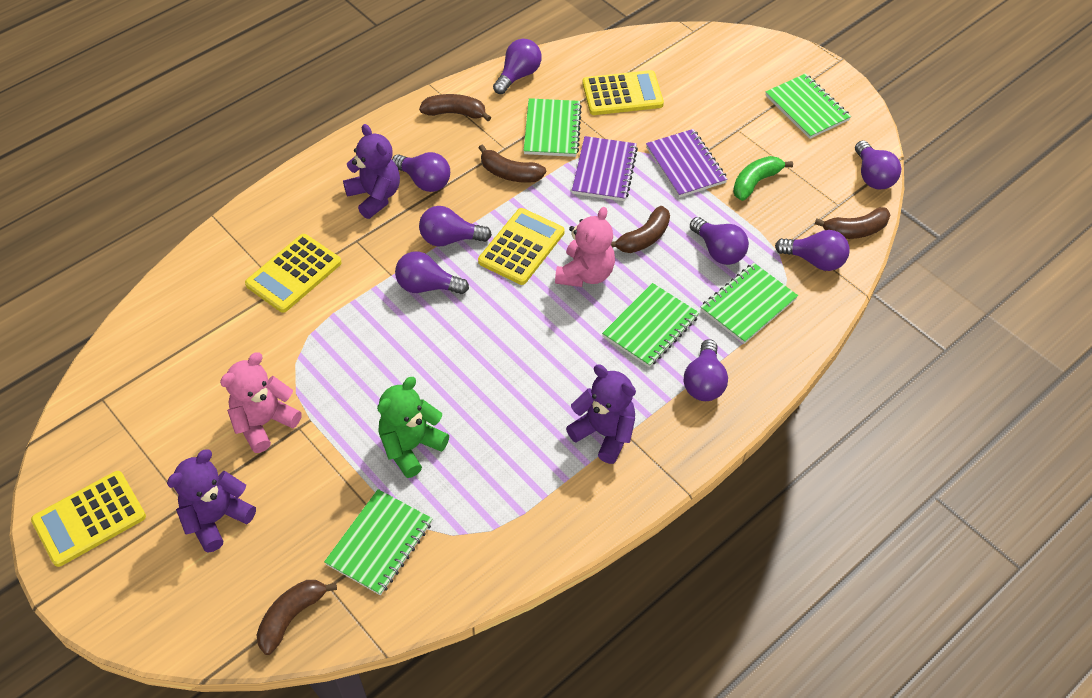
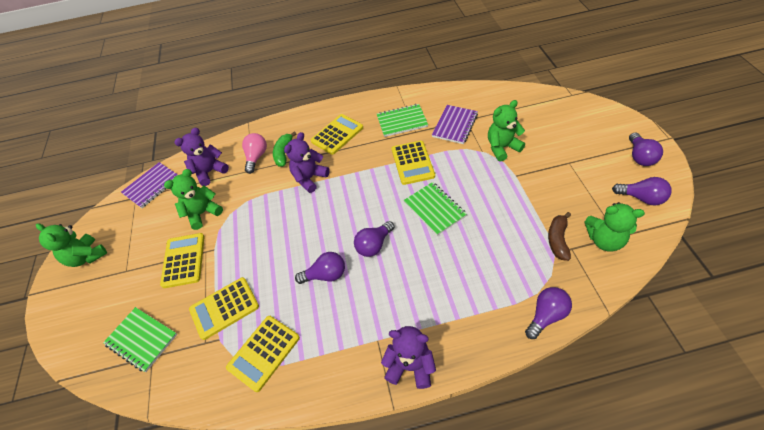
brown banana: [256,580,337,655] [419,94,491,121] [479,144,546,183] [611,206,670,253] [815,207,891,239] = 5 -> [548,212,571,261] = 1
green notebook: [324,489,433,595] [523,98,582,157] [602,283,699,367] [701,263,798,344] [765,73,851,139] = 5 -> [103,307,177,372] [377,104,428,137] [404,182,467,236] = 3
green teddy bear: [377,377,449,478] = 1 -> [36,223,107,267] [164,169,223,230] [488,100,525,162] [584,202,645,252] = 4
pink light bulb: none = 0 -> [242,133,267,174] = 1
pink teddy bear: [220,352,302,453] [555,207,615,287] = 2 -> none = 0
purple light bulb: [392,152,450,192] [395,251,469,294] [419,206,492,247] [493,39,542,94] [684,339,728,401] [690,217,749,265] [775,230,850,271] [855,140,901,190] = 8 -> [295,252,345,284] [354,221,394,257] [525,287,572,339] [612,177,672,205] [629,133,663,166] = 5
yellow calculator: [31,471,146,567] [245,234,342,313] [478,208,565,285] [582,70,664,115] = 4 -> [160,233,204,288] [189,277,259,340] [226,316,300,392] [311,114,363,155] [392,141,435,185] = 5

